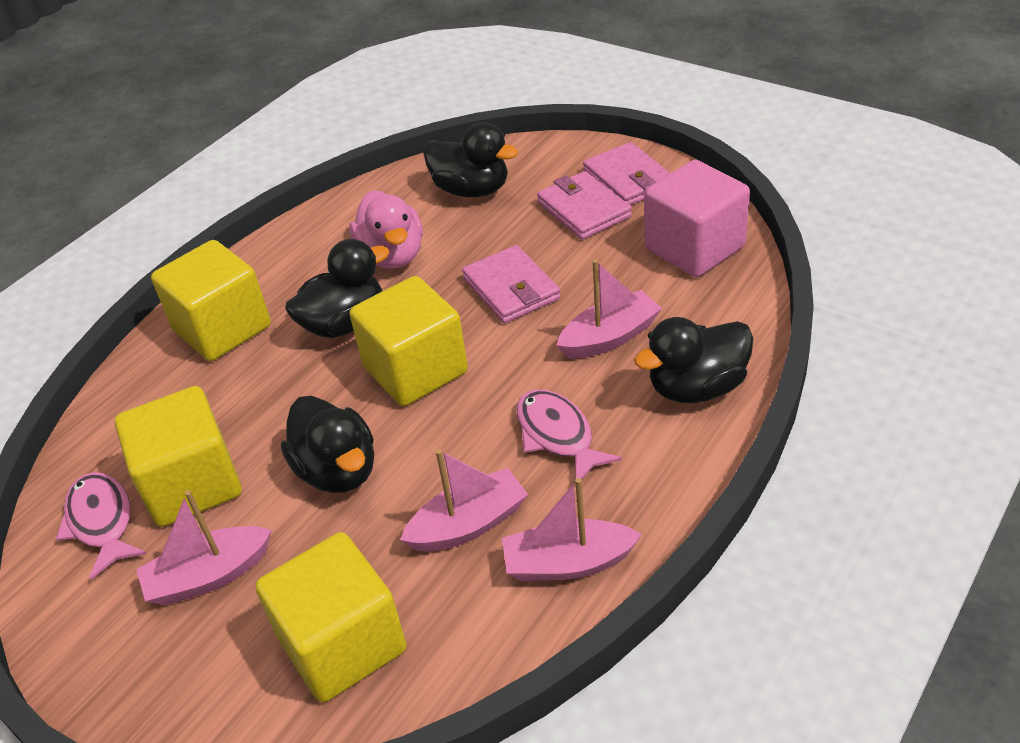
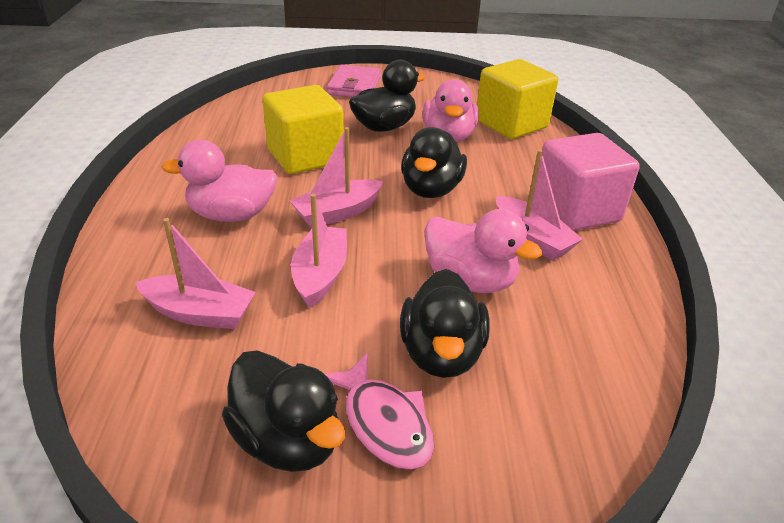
pink duck: [350,190,423,269] = 1 -> [161,140,278,222] [422,79,479,142] [424,209,542,293] = 3
pink fish: [56,472,147,580] [517,389,622,479] = 2 -> [325,353,434,470] = 1
pink wallet: [462,245,561,323] [537,171,632,240] [583,142,670,206] = 3 -> [327,65,381,97] = 1
yellow cube: [115,386,242,527] [151,240,271,361] [255,532,407,702] [349,276,468,406] = 4 -> [262,85,344,174] [477,59,558,139] = 2

